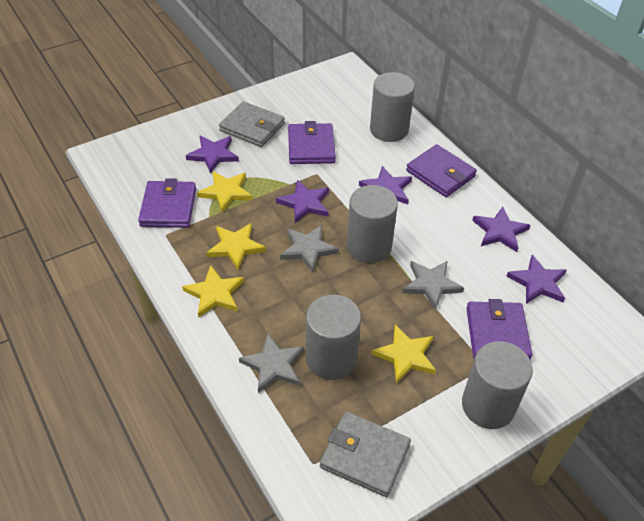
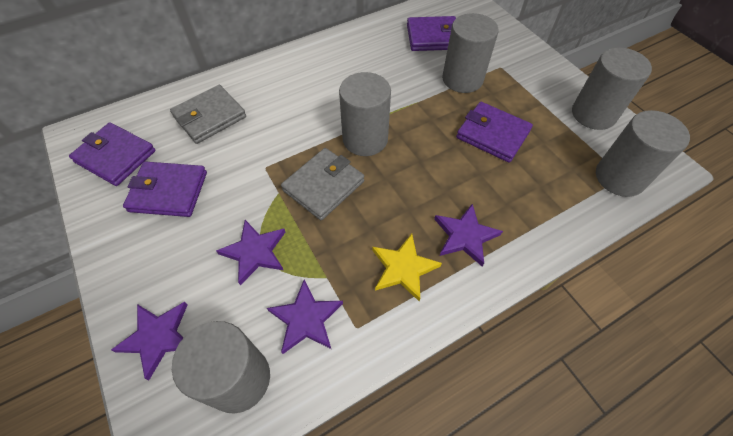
grey cylinder: [306,295,361,380] [347,185,398,263] [370,72,415,142] [462,341,533,429] = 4 -> [172,321,270,414] [339,72,391,156] [442,13,499,93] [572,47,652,130] [596,110,690,197] = 5
grey star: [239,333,304,393] [280,225,339,272] [402,261,464,310] = 3 -> none = 0
purple star: [186,136,239,174] [276,180,329,223] [359,166,412,204] [472,207,531,252] [506,255,567,304] = 5 -> [111,302,188,380] [216,220,285,285] [267,280,343,354] [434,204,503,267] = 4
yellow star: [182,265,244,317] [197,171,252,213] [206,223,266,270] [372,325,436,384] = 4 -> [372,234,442,302] = 1

